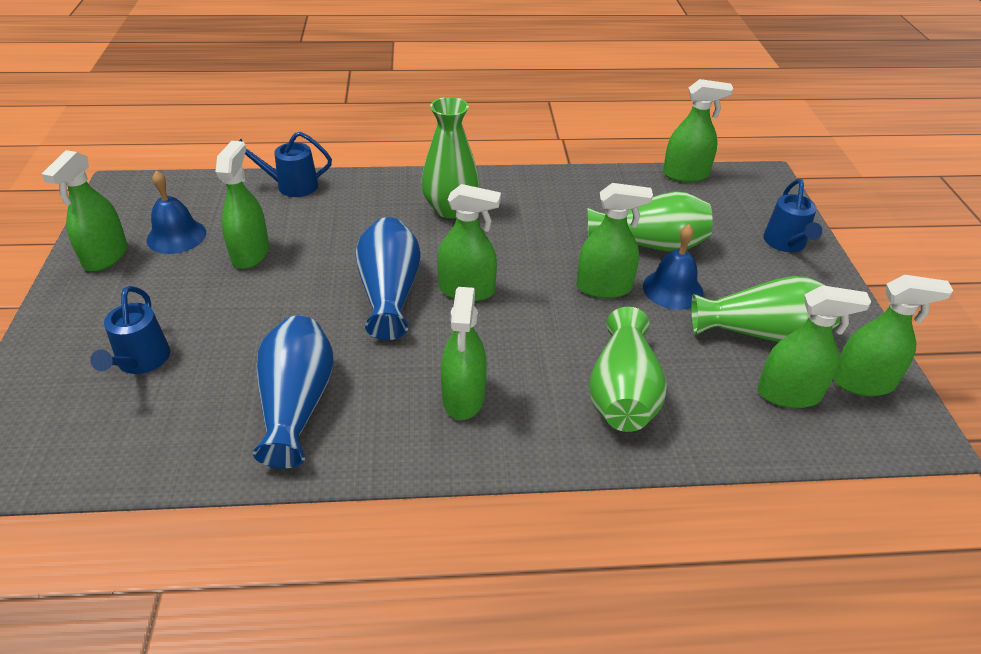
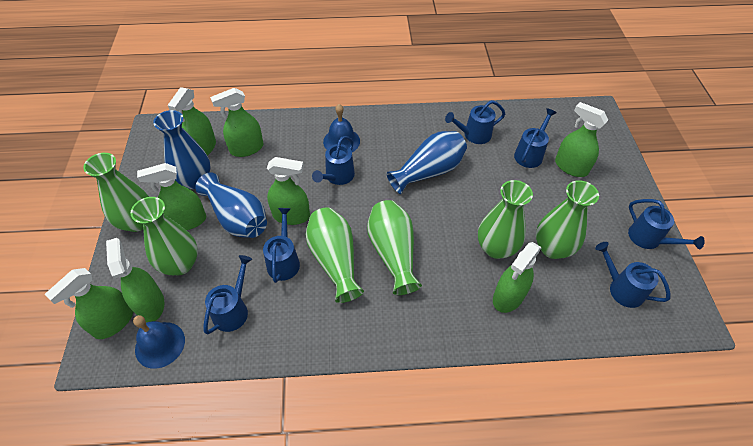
blue vase: [253,316,334,468] [356,217,421,340] = 2 -> [153,110,211,189] [195,172,267,238] [387,131,467,194] = 3
blue watering can: [90,286,170,374] [239,132,332,197] [763,179,822,252] = 3 -> [204,255,252,334] [263,208,300,283] [312,136,355,185] [445,100,505,144] [514,108,557,168] [595,242,671,308] [628,199,705,249] = 7
green vase: [421,97,479,218] [587,191,712,252] [589,307,667,432] [691,276,840,342] = 4 -> [83,153,149,232] [130,197,198,275] [306,208,364,303] [367,200,422,295] [478,180,533,259] [536,180,599,259] = 6

